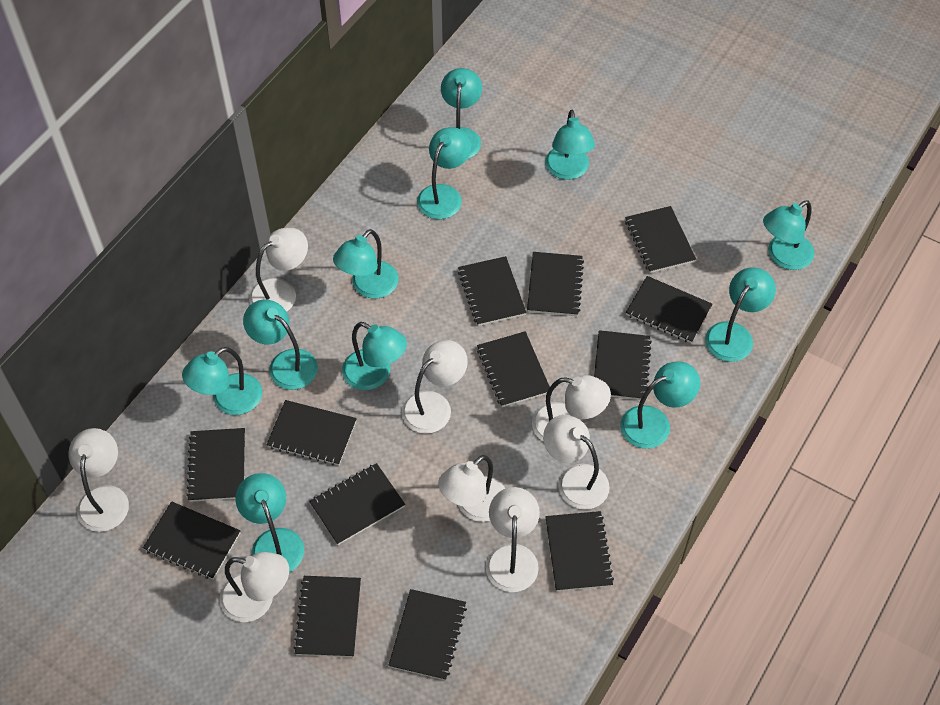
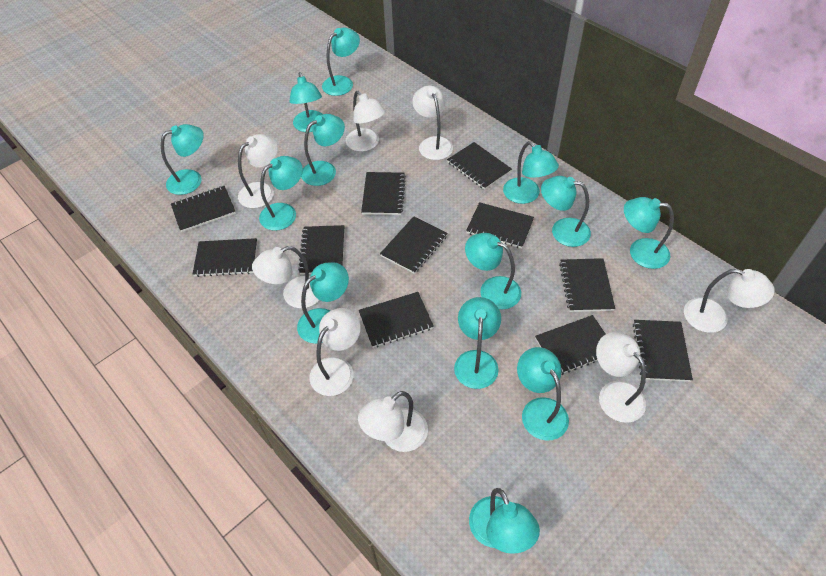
black notebook: [143,501,241,580] [186,428,245,502] [266,400,357,466] [293,576,361,657] [309,463,405,545] [388,589,467,680] [458,256,526,326] [477,331,550,407] [527,252,584,316] [545,511,614,592] [594,330,652,400] [625,206,696,273] [626,276,712,343] = 13 -> [171,186,236,232] [193,238,257,277] [298,225,345,275] [359,292,434,348] [361,172,406,215] [380,216,448,274] [447,142,512,190] [466,202,534,248] [535,315,605,375] [559,258,615,312] [633,320,693,382] = 11
turquoise lamp: [182,347,262,415] [236,473,304,572] [243,300,318,390] [333,229,398,299] [342,322,407,390] [417,127,471,219] [441,68,482,159] [545,110,595,180] [620,361,700,449] [705,267,776,362] [763,200,815,270] = 11 -> [161,124,204,195] [259,156,303,230] [289,72,323,132] [297,262,349,344] [301,114,345,186] [322,27,360,96] [454,297,501,389] [465,233,521,309] [469,488,540,554] [503,141,559,204] [517,347,569,440] [541,176,591,247] [624,197,674,269] = 13

